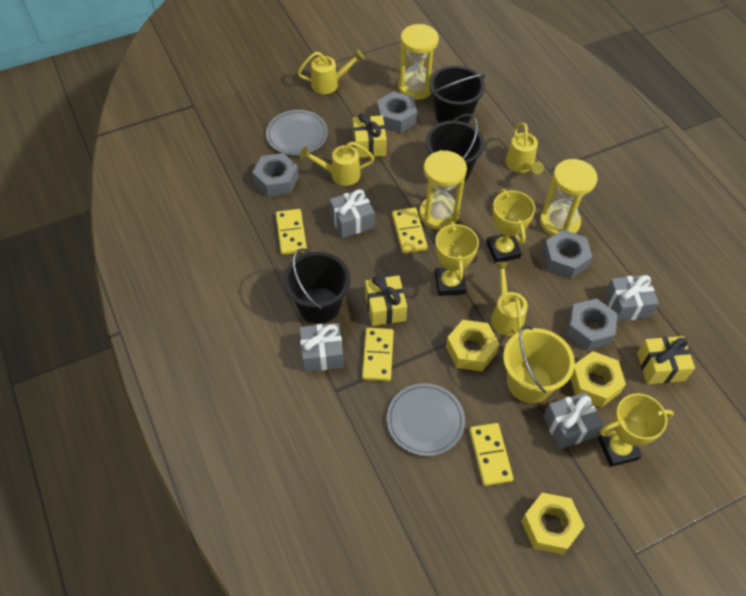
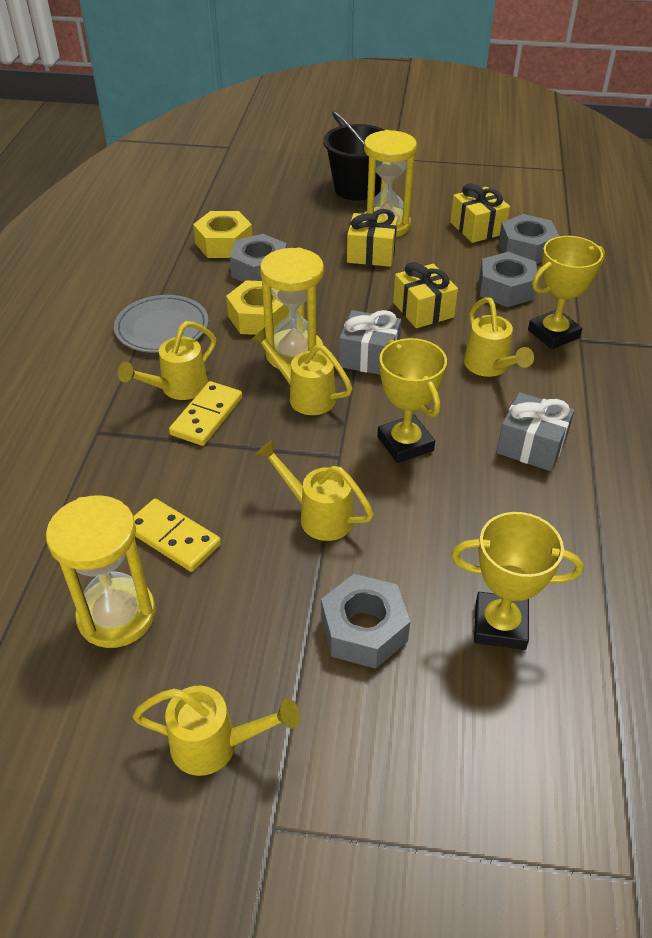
black bucket: [284,248,350,324] [425,114,485,186] [429,65,485,123] = 3 -> [323,111,384,201] = 1
grey gift: [300,323,344,372] [330,189,375,238] [543,392,604,449] [604,275,659,322] = 4 -> [339,310,401,375] [497,392,574,471] = 2
grey plate: [266,110,328,155] [387,383,465,456] = 2 -> [114,295,209,353] = 1
yellow bucket: [503,325,575,403] = 1 -> none = 0
yellow domino: [276,209,307,255] [362,328,394,381] [392,207,428,253] [469,423,514,486] = 4 -> [134,498,221,572] [169,381,242,446] = 2
yellow nut: [446,320,500,371] [521,493,584,555] [570,351,626,408] = 3 -> [193,211,253,258] [226,280,289,335] = 2
yellow watering can: [297,49,364,94] [300,142,374,186] [491,261,528,336] [505,122,544,174] = 4 -> [118,321,216,400] [132,686,300,776] [250,328,353,415] [255,440,374,541] [464,297,534,377] = 5

